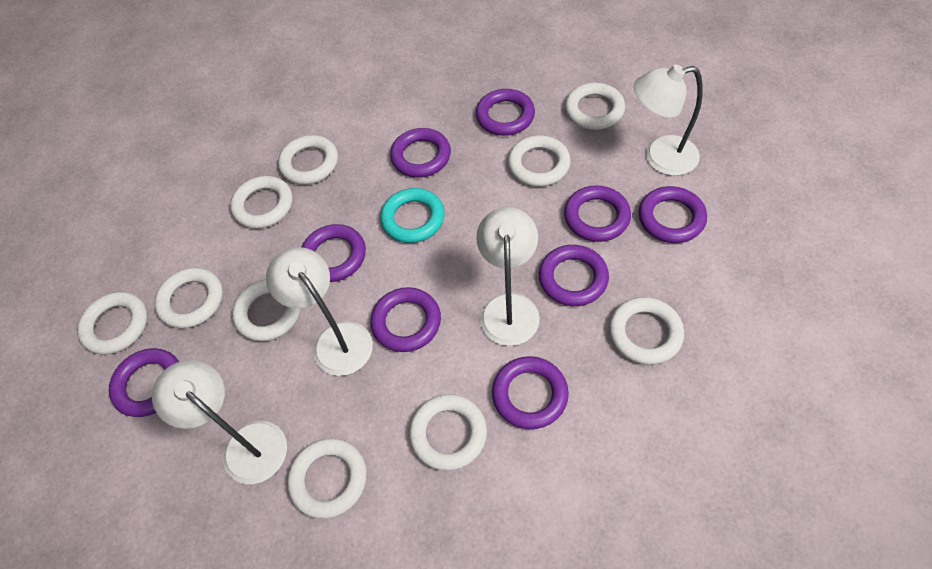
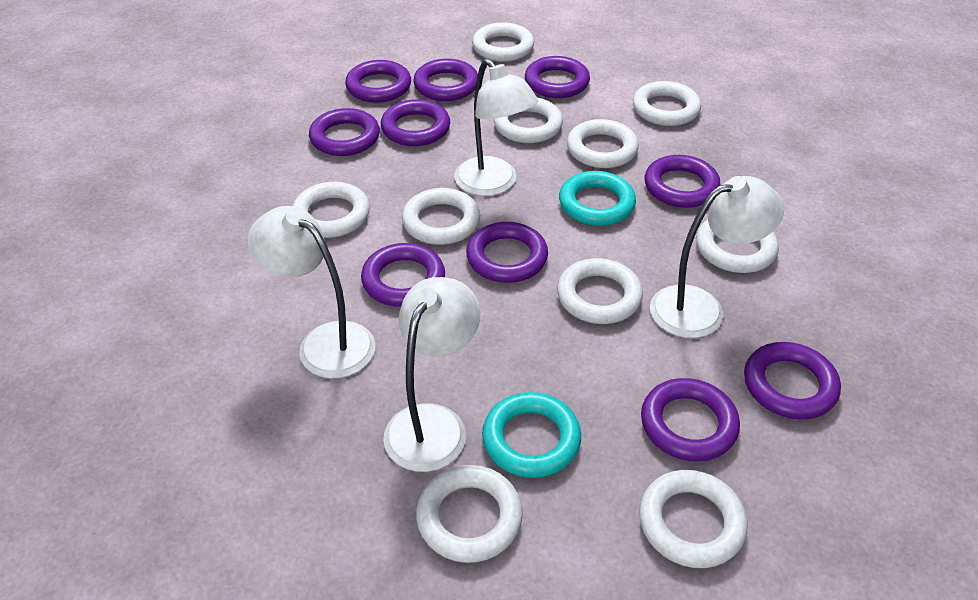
purple ring: [109,348,179,417] [302,224,366,282] [371,287,441,352] [390,128,451,178] [476,89,535,136] [492,356,569,429] [539,245,609,306] [564,185,631,242] [638,186,707,243] = 9 -> [309,108,380,156] [345,60,411,103] [361,243,445,307] [381,99,450,146] [414,59,478,101] [466,222,548,283] [525,56,590,98] [641,378,740,462] [645,155,720,208] [744,342,841,420] = 10
turquoise ring: [380,188,445,243] = 1 -> [482,392,581,478] [559,171,636,226] = 2

